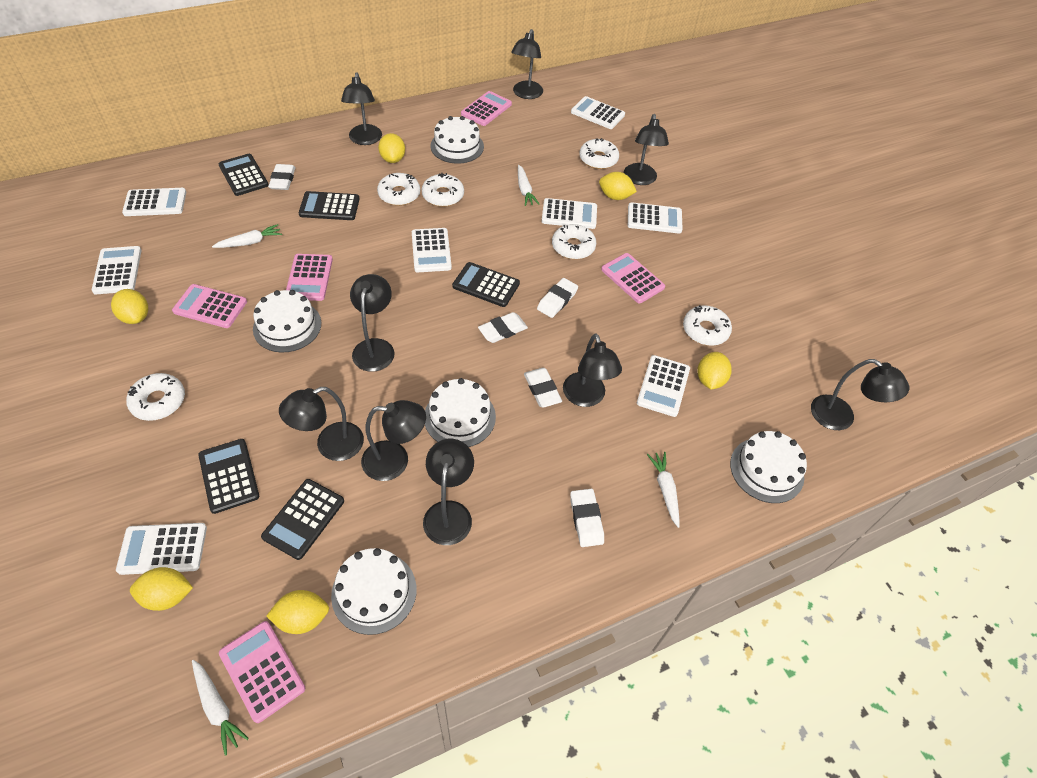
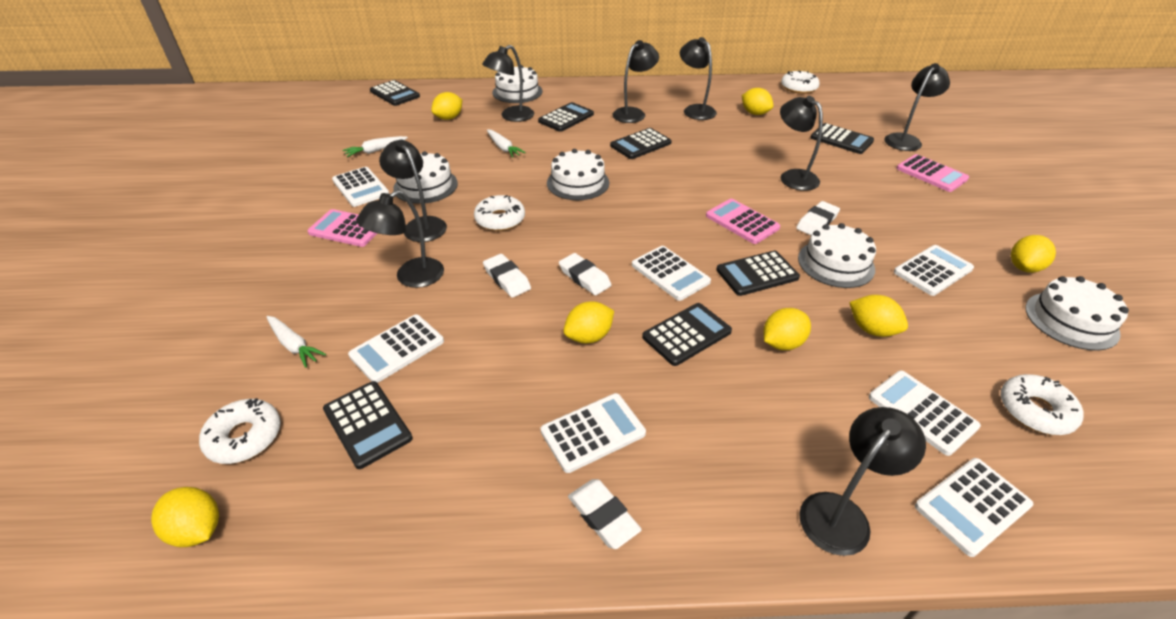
black calculator: [198,439,259,514] [219,154,269,196] [261,479,344,560] [299,191,360,220] [452,262,520,307] = 5 -> [323,381,413,469] [370,80,420,106] [538,102,594,132] [610,128,672,159] [642,303,732,366] [716,251,800,296] [810,123,874,154] = 7
black lamp: [279,387,364,461] [341,72,382,145] [350,274,395,372] [361,400,426,481] [423,439,474,545] [511,29,543,99] [563,333,622,407] [624,114,669,185] [811,359,909,430] = 9 -> [356,190,444,288] [379,140,447,242] [482,45,534,122] [613,40,659,123] [680,37,717,120] [780,96,823,191] [799,407,926,556] [885,63,950,151] = 8
pink calculator: [172,284,247,328] [219,621,305,723] [286,254,333,301] [461,91,512,126] [601,253,665,303] = 5 -> [307,209,378,247] [706,199,780,244] [897,154,969,192] = 3
white calculator: [92,246,141,294] [116,523,207,575] [122,188,186,216] [412,228,452,272] [542,198,597,229] [571,96,625,129] [628,202,683,233] [637,355,690,417] = 8 -> [332,167,389,207] [348,314,444,383] [541,393,646,473] [632,246,711,301] [869,371,981,456] [894,245,974,296] [915,458,1033,557] = 7
white carrot: [192,660,249,756] [212,224,282,248] [518,165,539,206] [647,452,680,528] = 4 -> [266,316,326,368] [342,136,408,157] [487,129,526,158] = 3
white donut: [126,373,185,421] [377,173,420,206] [422,173,464,207] [552,224,596,259] [579,138,619,169] [683,305,732,346] = 6 -> [199,398,281,464] [474,195,525,231] [781,71,820,94] [1000,374,1083,435] = 4
white eraser: [268,164,296,190] [478,312,528,343] [524,368,562,408] [537,278,578,318] [570,489,604,547] = 5 -> [483,254,531,298] [559,253,611,295] [568,479,642,549] [796,201,840,235] = 4
yellow lemon: [111,289,148,324] [130,567,193,611] [266,590,329,634] [378,133,405,163] [599,172,637,200] [697,352,732,390] = 6 -> [151,487,219,547] [431,92,462,120] [564,301,614,343] [742,88,773,115] [763,308,811,350] [849,295,908,337] [1011,235,1056,273] = 7

